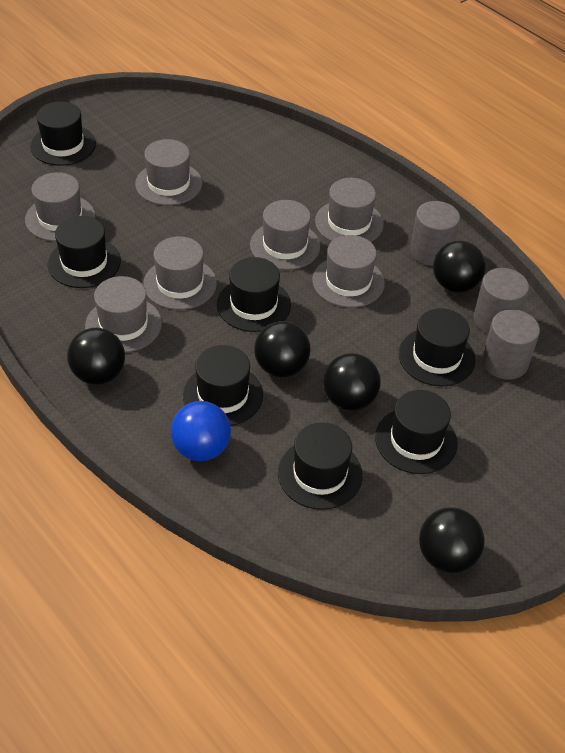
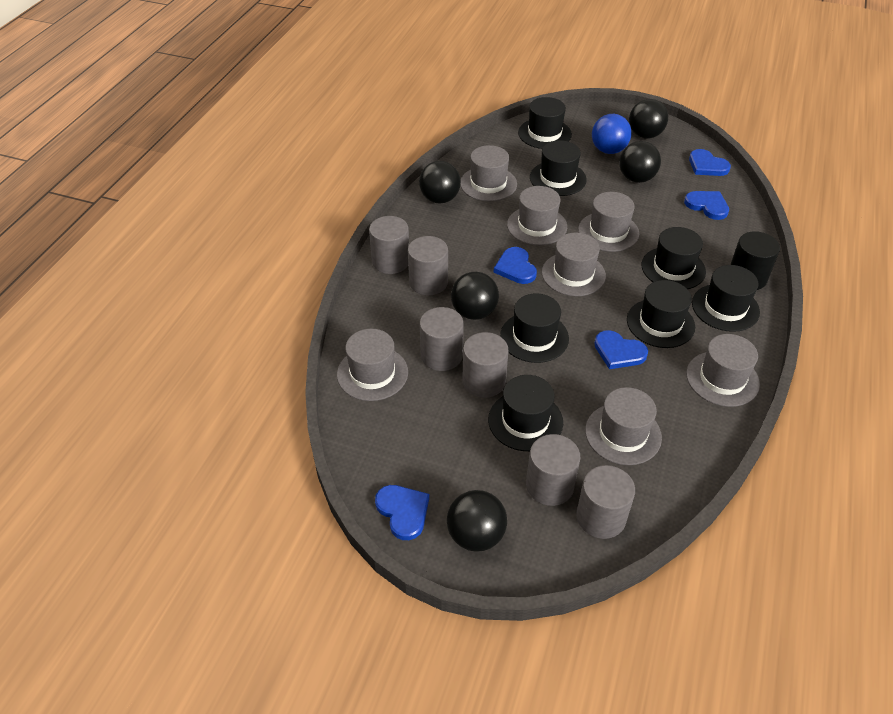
black cylinder: none = 0 -> [730,231,780,290] = 1
blue heart: none = 0 -> [375,485,430,540] [494,247,537,284] [594,330,648,369] [684,191,729,220] [689,149,731,176] = 5
grey cylinder: [410,201,460,266] [474,268,529,334] [482,309,540,379] = 3 -> [369,216,409,274] [408,236,448,295] [420,307,464,371] [462,332,508,398] [526,434,581,506] [576,465,635,539] = 6

